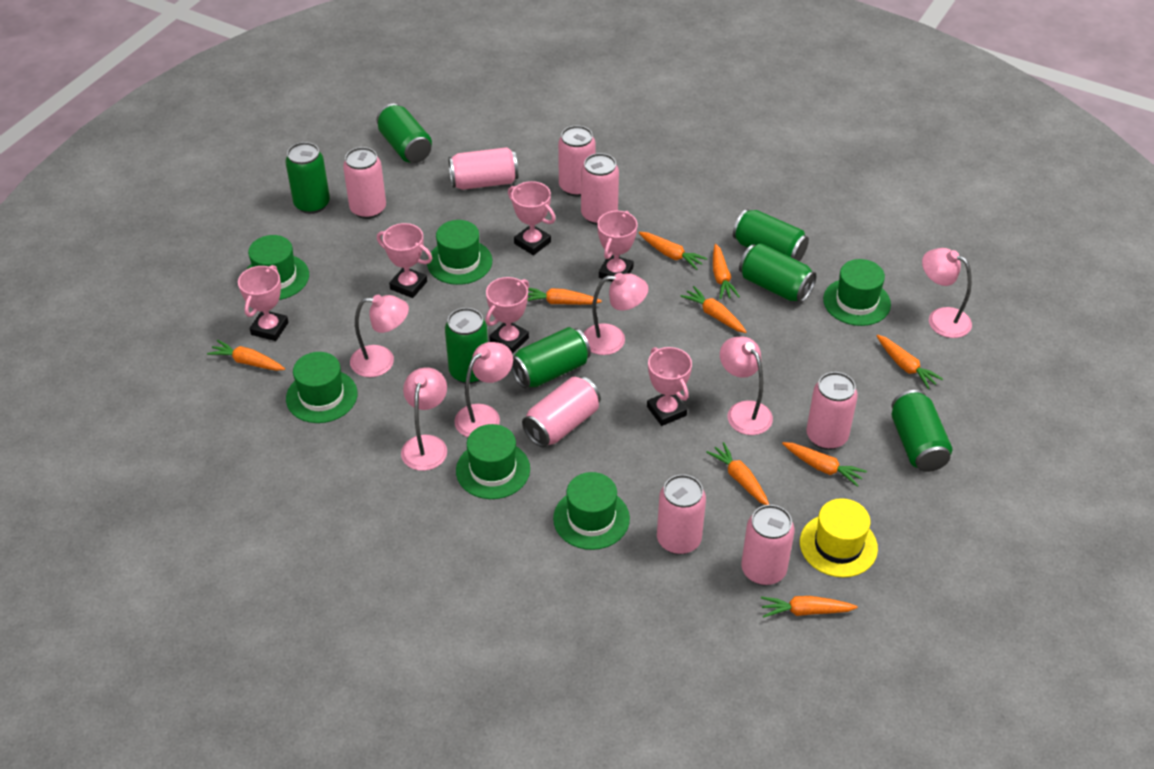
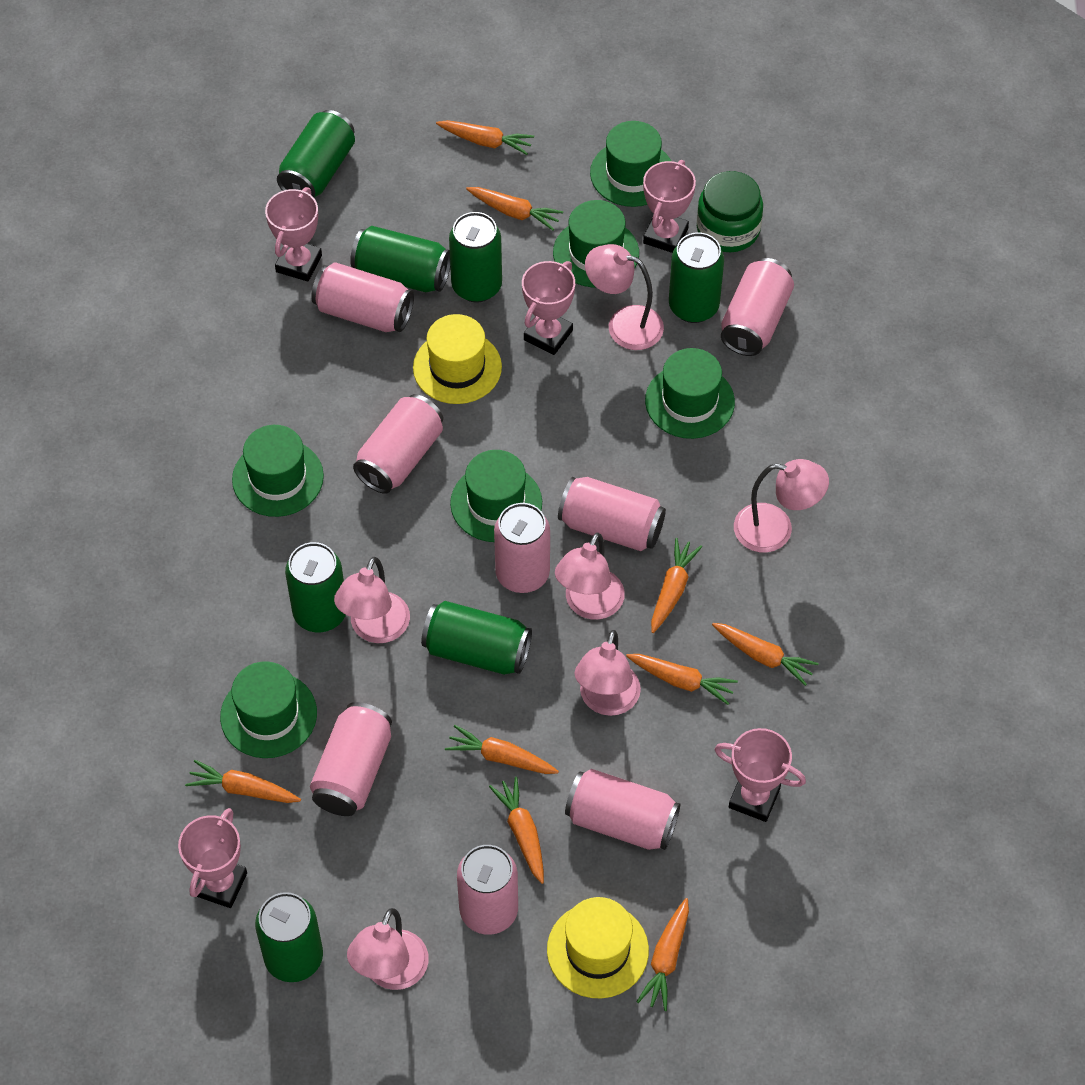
green jar: none = 0 -> [697,171,763,252] = 1
pink trophy: [238,265,288,341] [377,223,432,298] [485,277,529,354] [508,181,556,255] [597,211,638,282] [647,347,692,426] = 6 -> [178,808,247,908] [265,187,322,282] [522,261,575,355] [643,160,696,253] [715,728,806,822] = 5
yellow hat: [800,498,878,577] = 1 -> [413,314,502,404] [547,897,649,998] = 2

